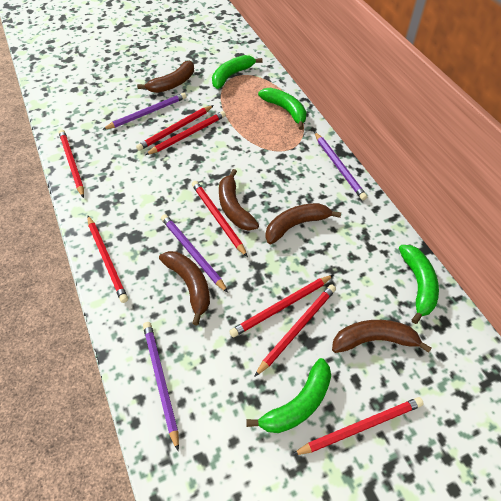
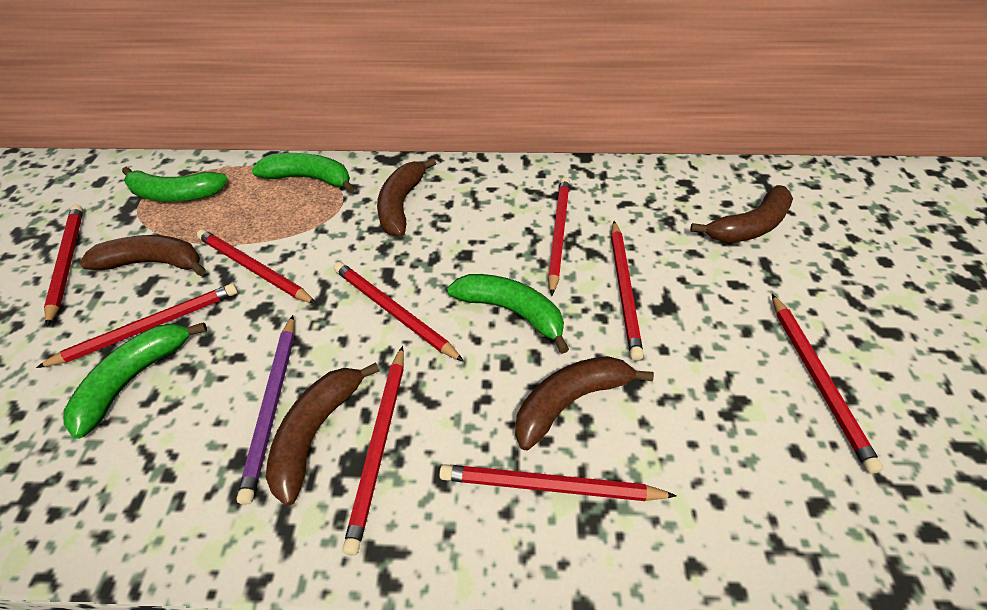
purple pencil: [102,93,187,130] [143,322,179,451] [161,214,228,293] [314,132,367,200] = 4 -> [237,315,294,505] = 1
red pencil: [59,129,84,198] [87,216,128,303] [136,105,214,151] [145,111,226,155] [192,181,248,257] [229,275,333,337] [254,284,336,377] [292,397,424,455] = 8 -> [36,283,238,368] [44,205,83,327] [197,229,317,304] [334,262,464,362] [342,346,404,555] [439,464,676,501] [548,177,570,296] [611,221,644,361] [772,294,883,474] = 9

